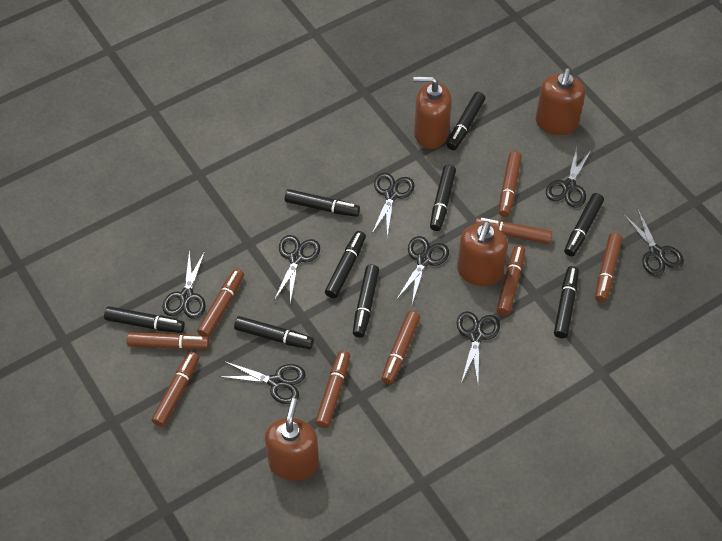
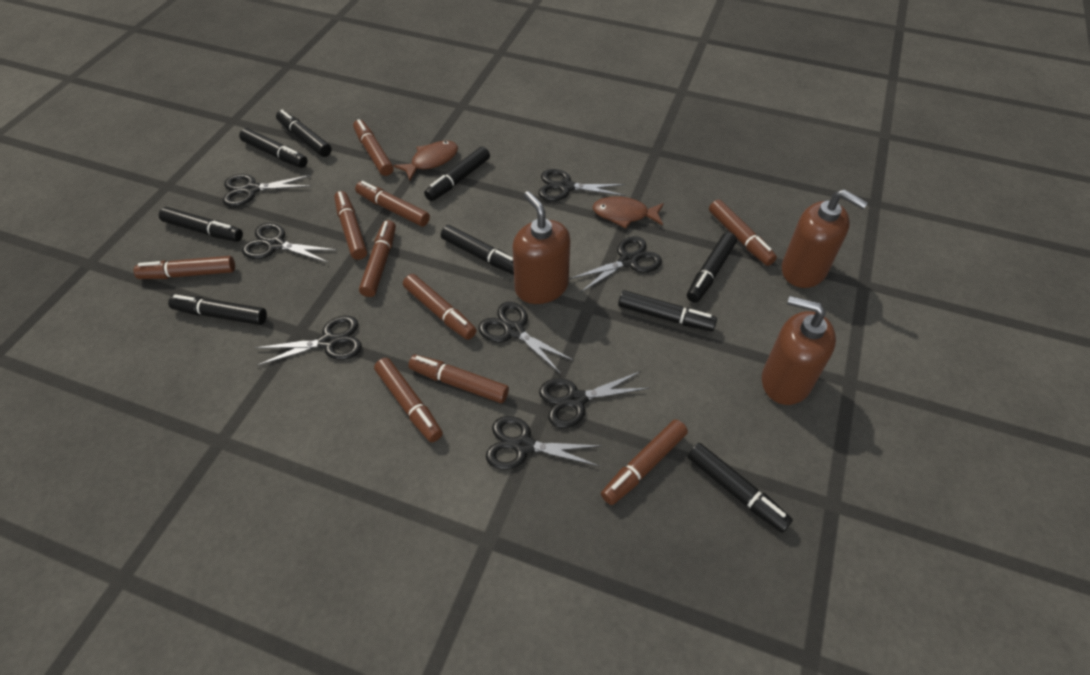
brown fish: none = 0 -> [394,141,458,181] [592,196,664,228] = 2
brown marker: [127,332,209,350] [152,352,199,427] [197,269,244,337] [315,351,350,428] [381,311,420,384] [475,217,552,244] [496,245,525,315] [499,151,522,217] [595,233,622,302] = 9 -> [134,256,235,279] [334,191,367,260] [353,119,393,176] [355,181,430,227] [359,220,396,297] [374,358,443,442] [403,274,476,340] [408,355,509,403] [601,419,688,505] [709,199,777,266] = 10
brown soap dispenser: [265,398,319,481] [413,76,452,149] [457,221,508,286] [536,68,585,135] = 4 -> [512,191,570,304] [762,296,836,405] [782,189,868,288] = 3

